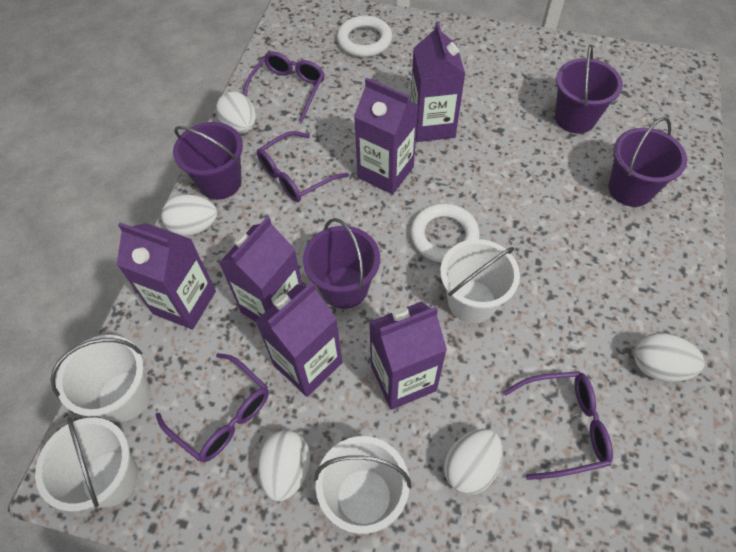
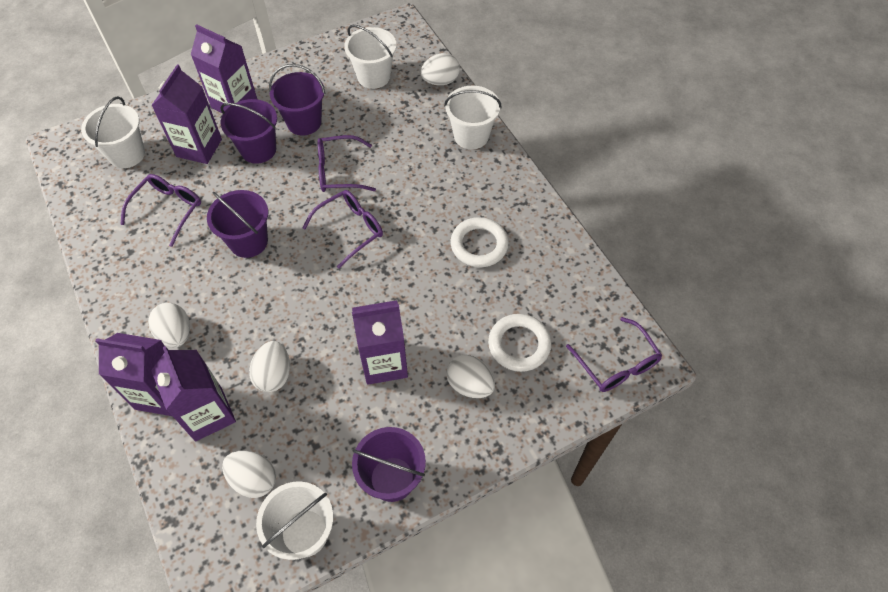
purple carton: [117,223,216,329] [219,216,303,322] [256,282,342,397] [354,78,418,195] [369,301,447,410] [411,22,465,142] = 6 -> [95,333,172,416] [151,64,222,164] [151,346,236,441] [191,24,257,113] [352,300,408,385] = 5

